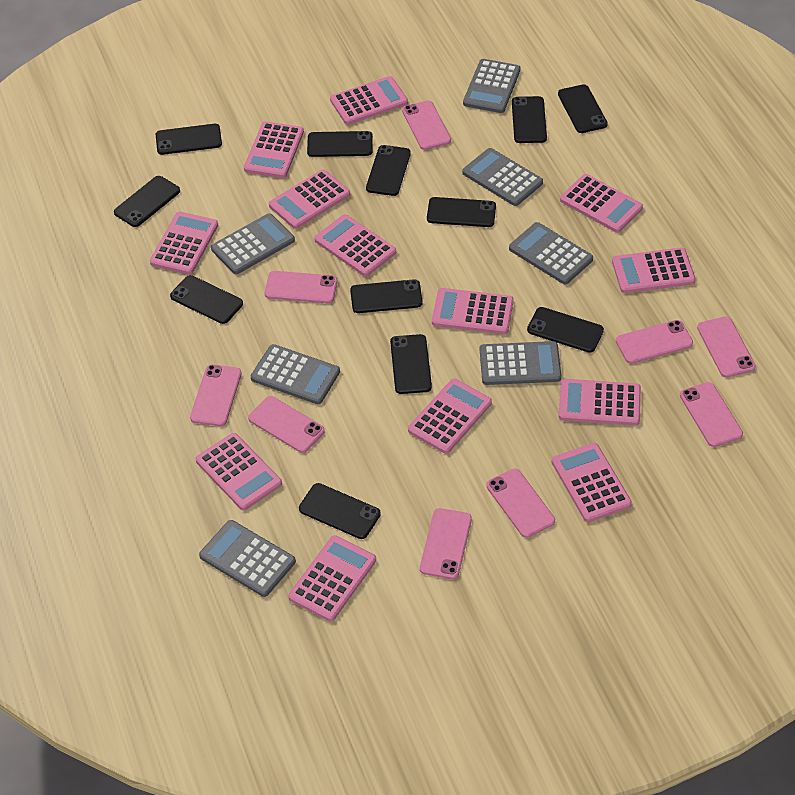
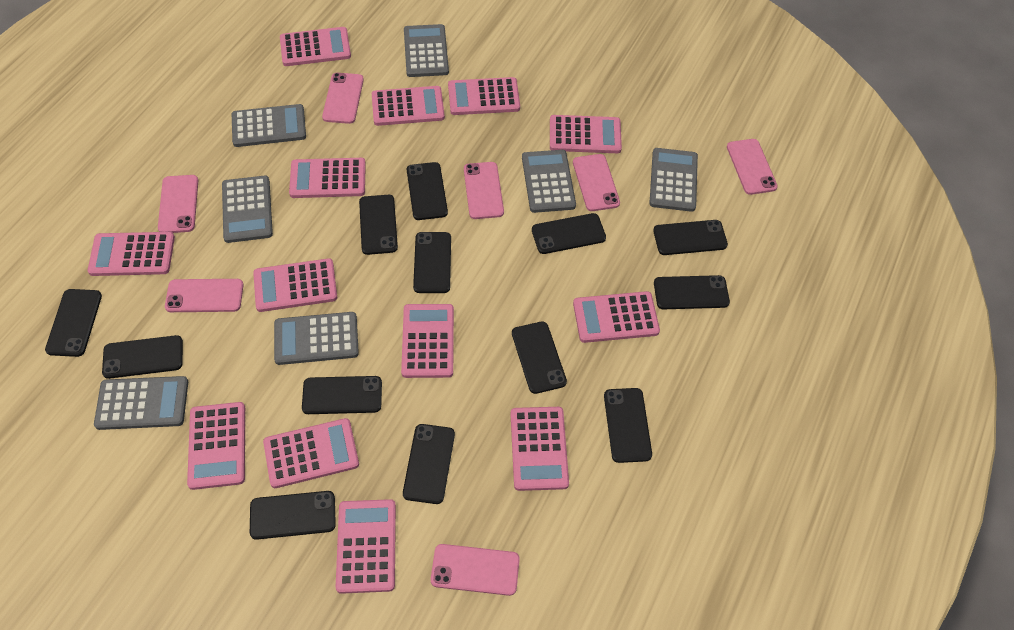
black phone: [114,176,180,227] [156,124,222,155] [170,275,243,324] [299,483,381,539] [307,131,373,157] [350,279,423,313] [366,145,411,196] [390,334,432,394] [427,197,496,227] [512,96,547,143] [527,307,604,353] [558,84,608,133] = 12 -> [45,289,102,357] [102,335,183,379] [250,491,336,540] [302,376,382,414] [359,195,398,255] [403,424,455,504] [407,162,448,220] [413,232,451,293] [512,322,567,394] [532,213,606,254] [604,388,652,463] [653,220,728,255] [654,275,730,309] = 13
pink phone: [190,364,242,426] [248,396,325,453] [265,271,337,303] [402,101,451,150] [420,508,472,579] [486,469,555,538] [616,320,693,364] [680,382,743,447] [697,317,756,378] = 9 -> [158,175,198,233] [165,279,244,312] [322,73,364,124] [431,544,520,596] [464,162,504,219] [573,154,620,211] [727,139,778,195] = 7

